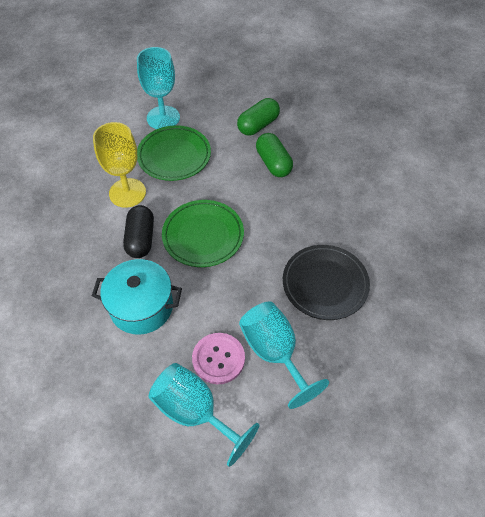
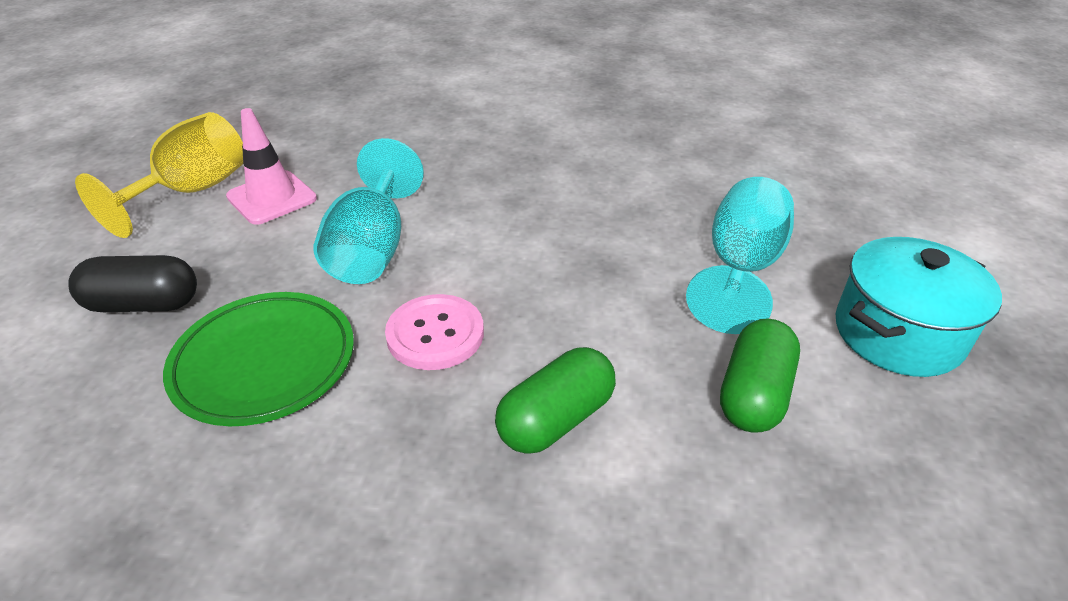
black plate: [283,245,370,320] = 1 -> none = 0
green plate: [137,125,211,181] [162,200,244,267] = 2 -> [163,292,354,426] = 1
pink traffic cone: none = 0 -> [226,108,317,225] = 1
turquoise goblet: [137,47,180,129] [149,363,259,467] [239,301,329,409] = 3 -> [313,138,424,284] [686,177,794,334] = 2

